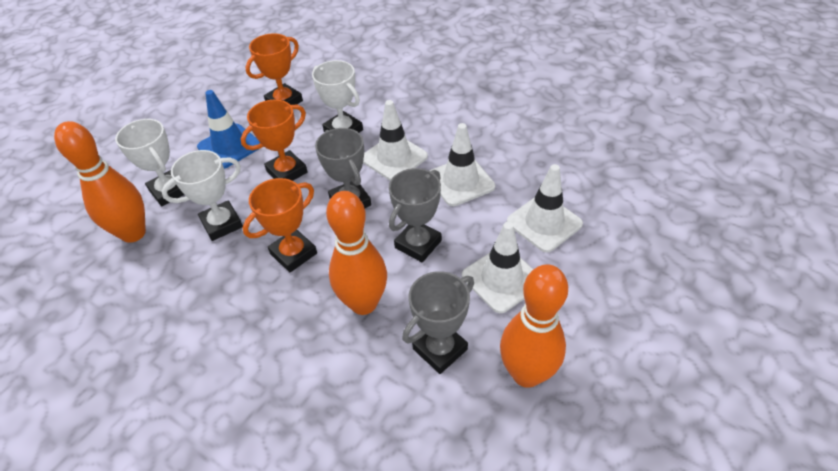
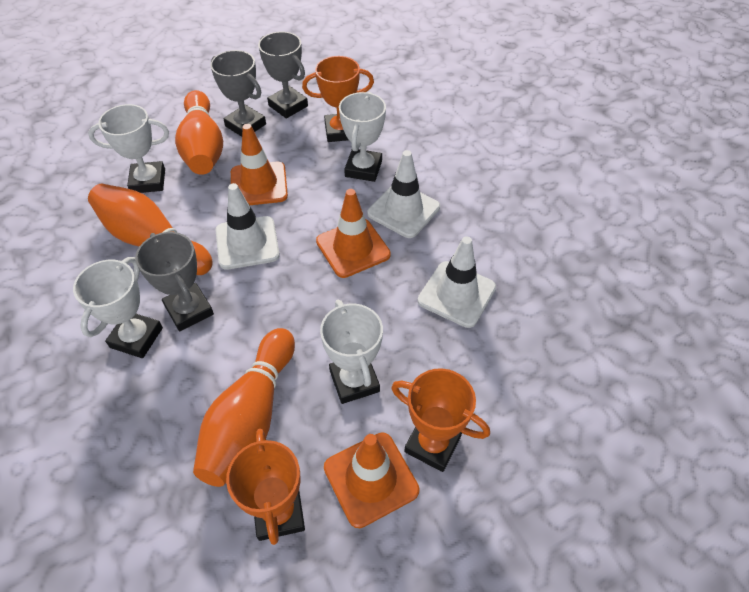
blue traffic cone: [197,90,260,169] = 1 -> none = 0
orange traffic cone: none = 0 -> [231,124,288,205] [316,189,391,278] [324,432,419,528] = 3
white traffic cone: [363,100,428,181] [430,123,495,206] [462,222,533,313] [507,164,583,253] = 4 -> [216,183,280,270] [367,150,440,238] [418,236,496,328] = 3
white trophy: [115,119,184,206] [161,150,243,241] [312,60,363,133] = 3 -> [73,257,163,358] [88,104,169,193] [320,300,383,404] [339,92,386,182] = 4

